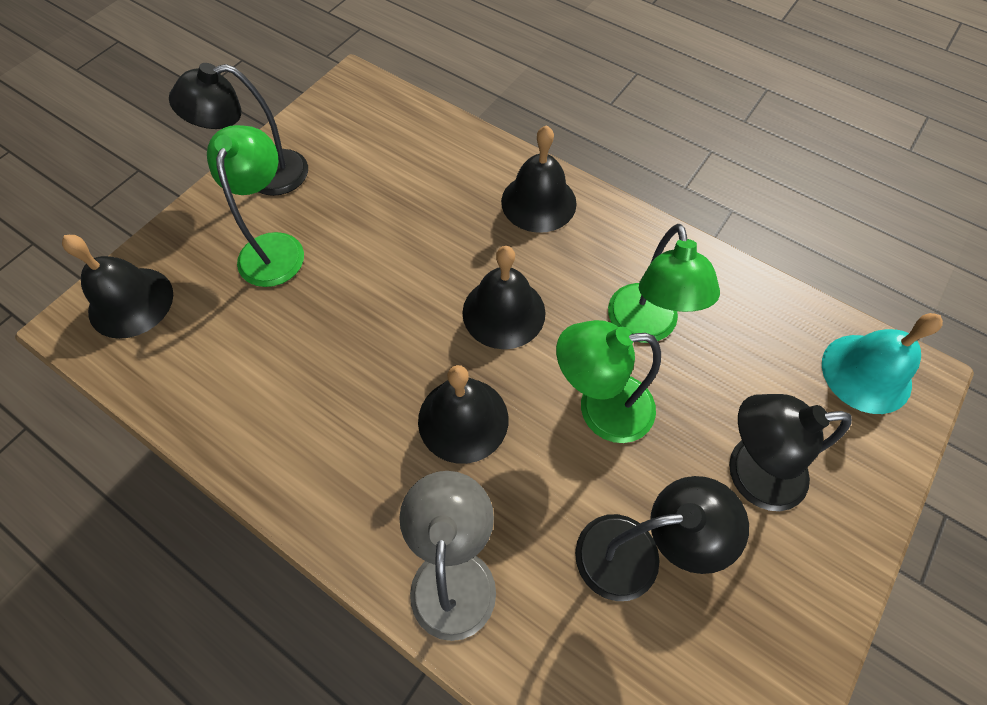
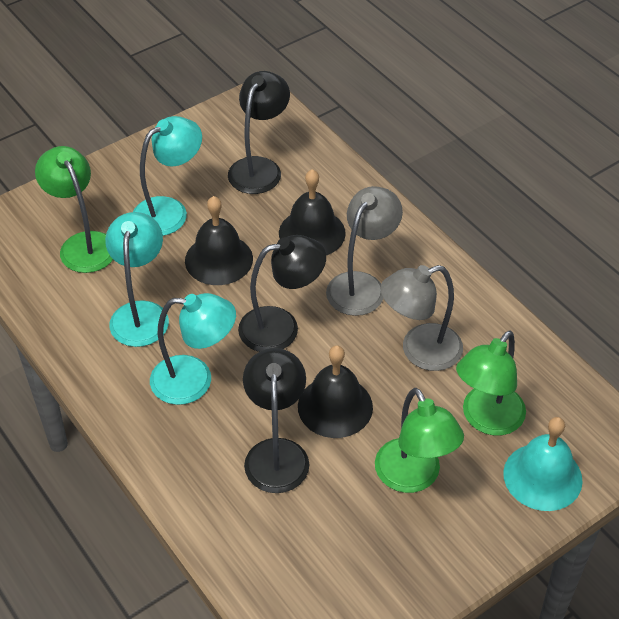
black bell: [62,235,173,339] [418,365,508,464] [462,246,546,349] [501,125,577,233] = 4 -> [185,196,253,285] [279,169,346,256] [298,345,373,438] = 3
grey lamp: [399,471,496,641] = 1 -> [326,186,403,316] [380,265,463,371] = 2
turquoise lamp: none = 0 -> [105,212,169,347] [133,116,202,236] [150,293,236,405] = 3

